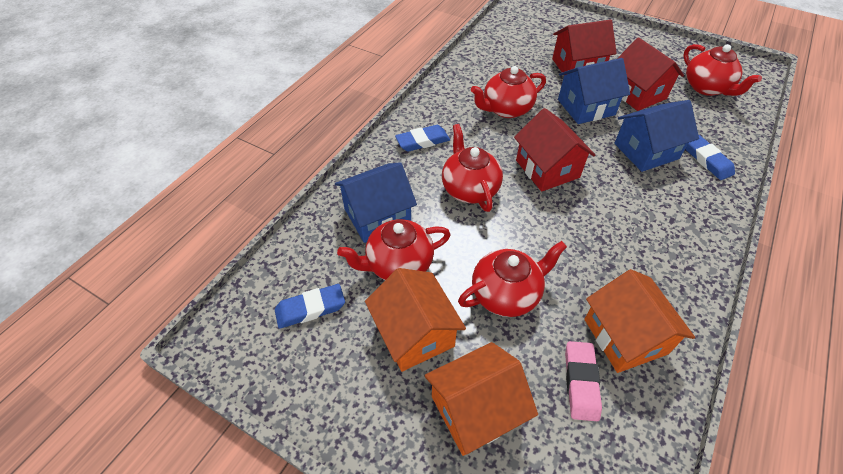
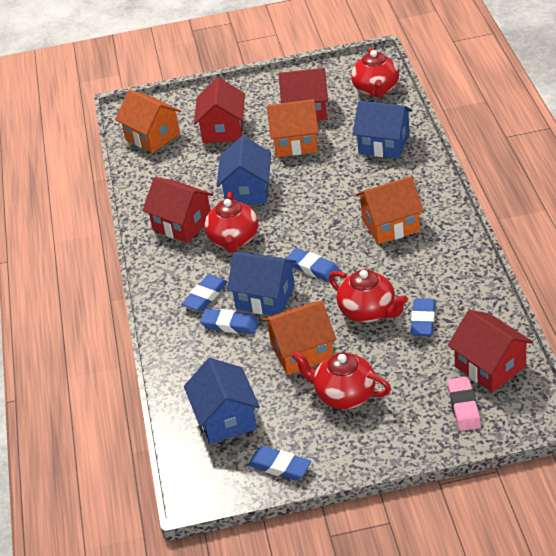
blue eraser: [275,284,345,329] [395,125,450,152] [686,134,735,180] = 3 -> [182,275,228,311] [200,309,259,334] [248,446,311,481] [286,248,340,282] [410,298,436,336] = 5
blue house: [335,162,417,243] [558,58,630,124] [614,100,699,172] = 3 -> [184,358,260,444] [216,136,271,205] [227,252,297,316] [353,101,412,159] = 4
orange house: [365,268,466,372] [424,342,538,456] [584,269,695,373] = 3 -> [115,90,181,153] [262,301,336,375] [267,99,319,157] [355,176,424,244] = 4
red house: [514,108,595,192] [552,20,617,75] [617,37,684,111] = 3 -> [142,177,213,243] [194,77,245,143] [278,68,328,120] [448,310,533,393] = 4
red teapot: [337,219,451,280] [442,124,503,212] [458,241,567,317] [471,66,546,118] [683,44,762,96] = 5 -> [204,191,258,253] [291,351,391,409] [329,269,408,323] [351,47,399,98] = 4

